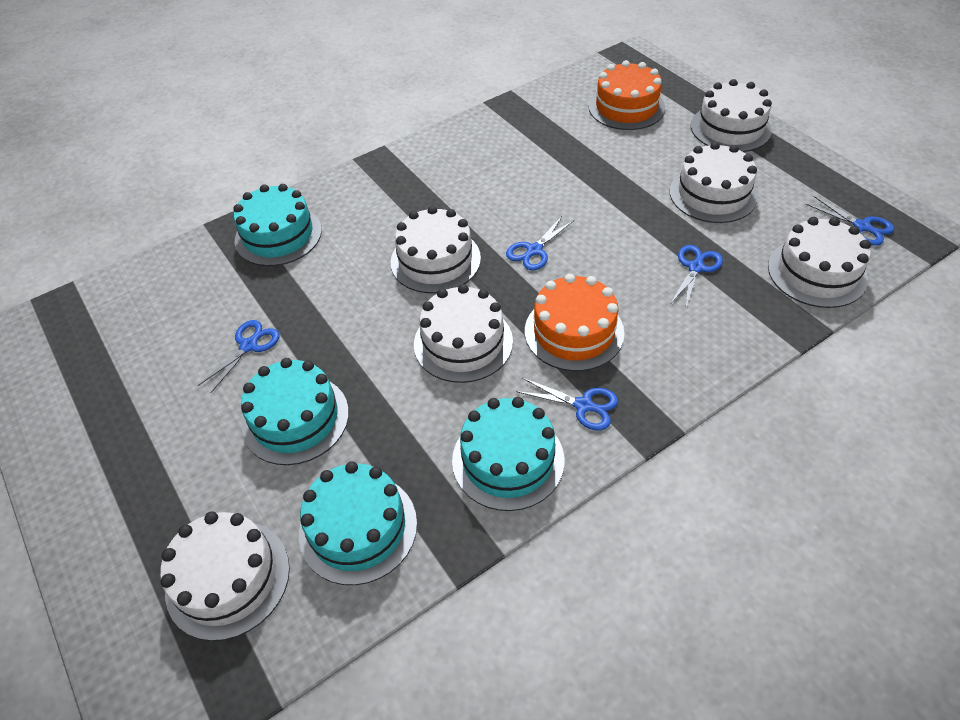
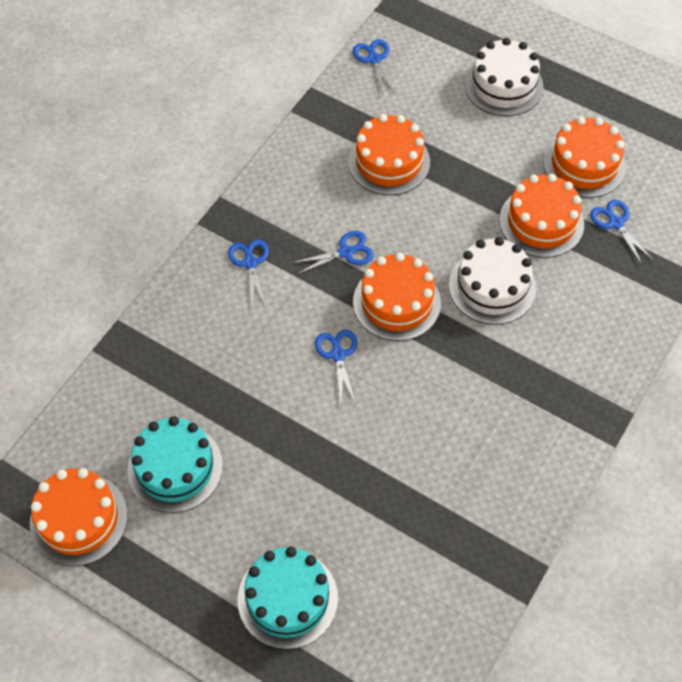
orange cake: [525,274,624,371] [589,60,665,130] = 2 -> [30,468,128,566] [348,114,430,195] [353,253,441,341] [499,174,584,258] [543,116,626,198] = 5
turquoise cake: [233,184,322,266] [241,358,349,465] [299,461,417,585] [452,397,564,511] = 4 -> [127,416,223,513] [237,547,338,649] = 2
white cake: [160,512,290,641] [391,206,481,293] [414,284,513,383] [670,142,758,223] [691,79,772,152] [768,217,871,308] = 6 -> [449,237,536,325] [464,38,544,116] = 2

